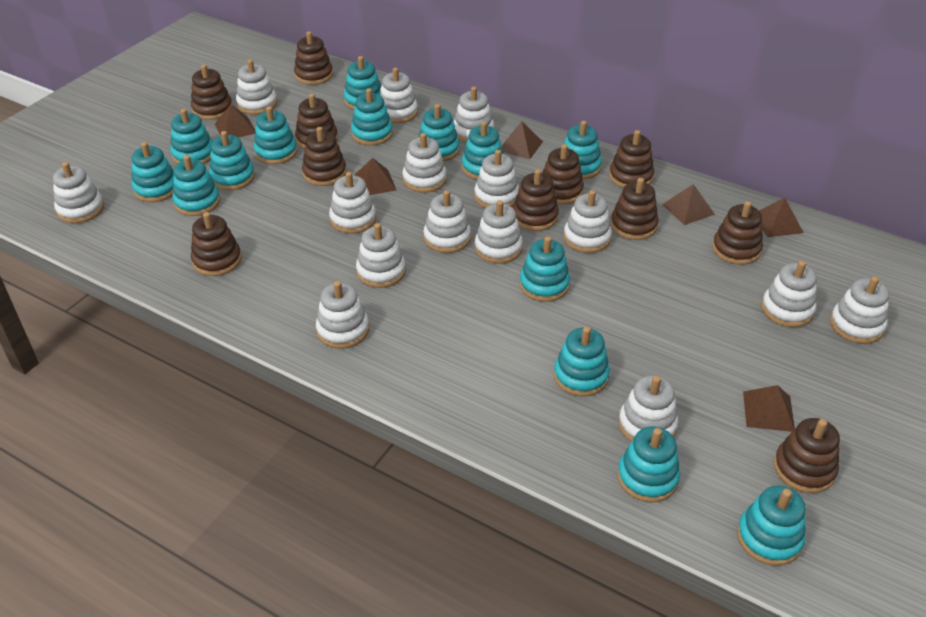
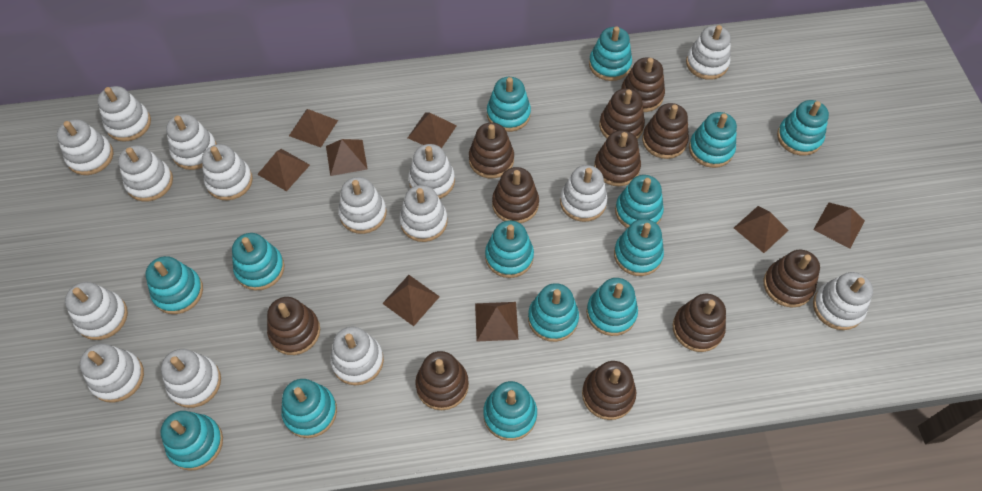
brown pyramid: [215,104,256,138] [355,158,396,195] [501,122,543,159] [662,184,715,225] [743,385,795,432] [759,198,804,237] = 6 -> [257,149,310,191] [289,109,338,147] [326,139,368,176] [382,275,440,326] [408,112,457,148] [475,302,519,341] [734,206,789,253] [813,202,865,249] = 8

